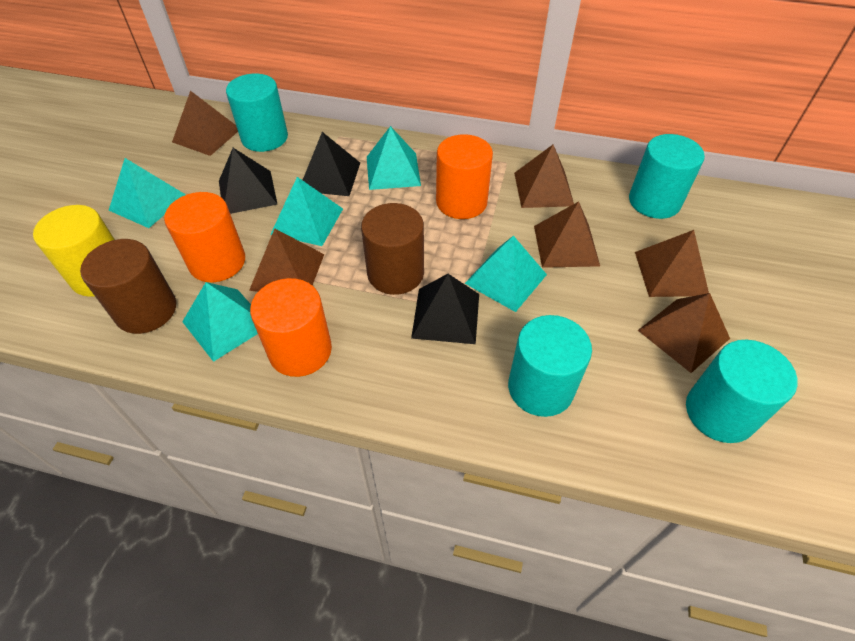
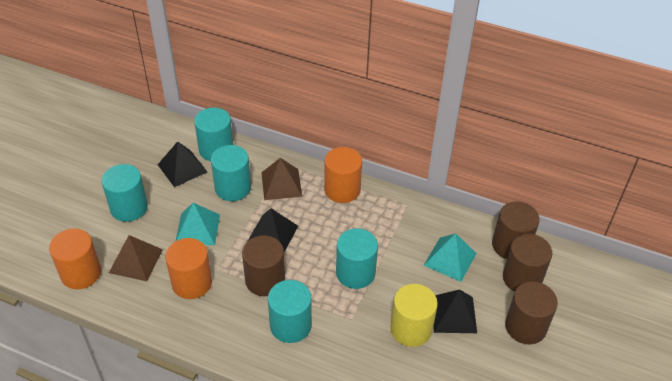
brown cylinder: [80,239,176,334] [361,203,424,295] = 2 -> [242,235,285,296] [492,202,540,259] [503,234,552,292] [505,282,558,345] = 4
brown pyramid: [172,91,238,156] [249,228,324,292] [514,145,574,208] [534,201,600,268] [635,230,709,297] [638,293,730,373] = 6 -> [109,235,163,281] [261,158,302,200] = 2
turquoise cylinder: [226,74,288,152] [508,315,592,417] [629,134,705,219] [686,340,798,443] = 4 -> [102,164,148,222] [194,107,233,161] [211,145,251,201] [268,280,312,343] [336,228,378,289] = 5
turquoise pyramid: [109,158,186,228] [182,282,258,362] [270,177,343,246] [367,126,421,190] [465,236,547,312] = 5 -> [176,203,220,245] [424,233,477,282] = 2

